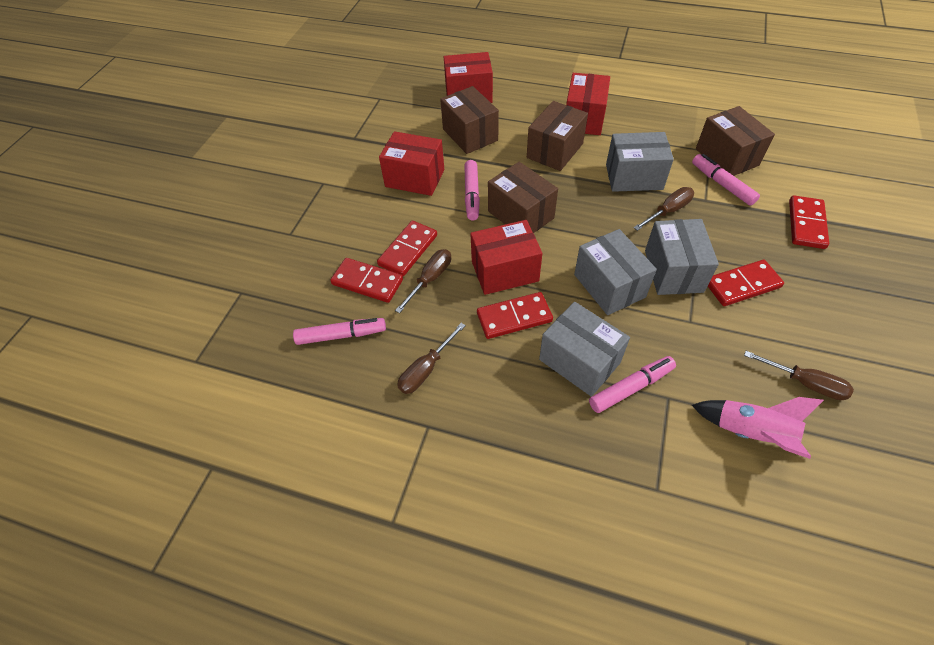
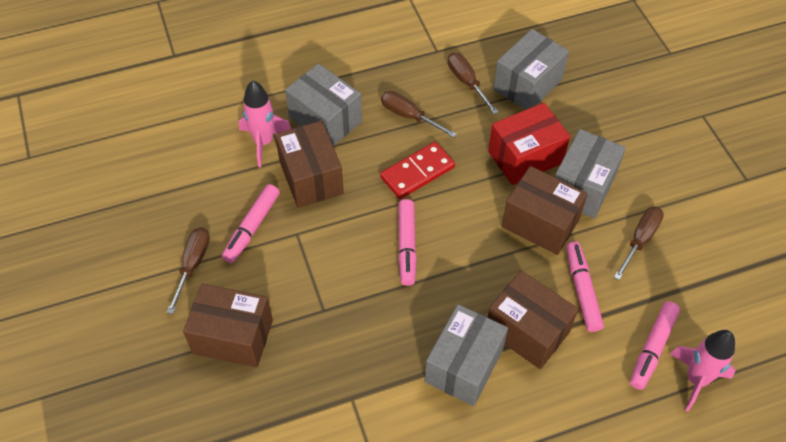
pink rocket: [692,397,824,459] = 1 -> [239,80,291,167] [670,330,735,412] = 2
red box: [379,131,444,196] [444,52,493,103] [470,220,542,295] [566,73,610,135] = 4 -> [488,103,570,185] = 1
red domino: [330,258,403,303] [377,221,437,276] [477,292,553,339] [708,260,784,306] [789,196,829,249] = 5 -> [380,142,455,199] = 1

